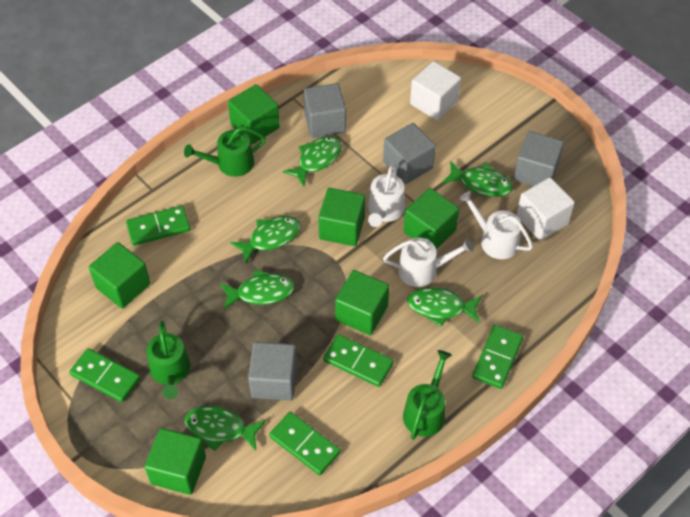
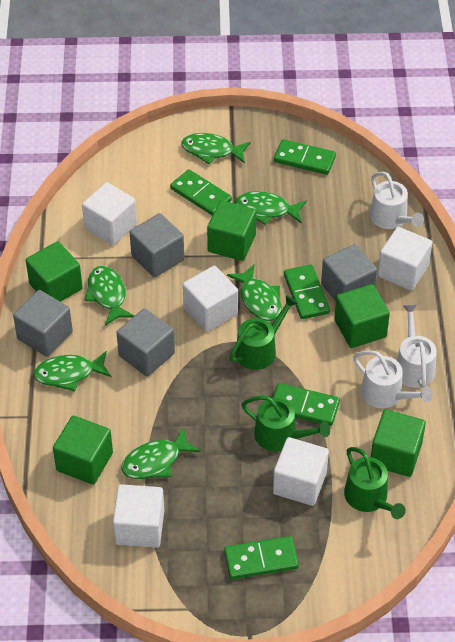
green cube: [89,242,150,309] [145,428,206,495] [228,84,280,145] [318,188,365,246] [335,270,389,335] [404,188,459,249] = 6 -> [26,241,83,302] [53,415,113,485] [207,200,256,261] [334,284,390,348] [371,409,426,477] = 5
white cube: [410,61,461,120] [517,177,575,241] = 2 -> [82,182,137,246] [113,484,164,548] [183,266,238,332] [273,437,329,506] [378,227,433,291] = 5

